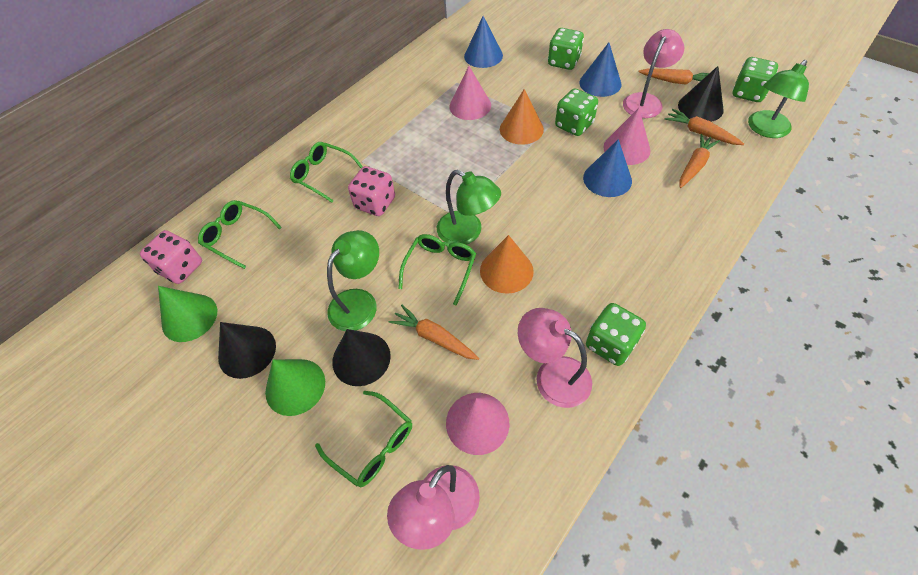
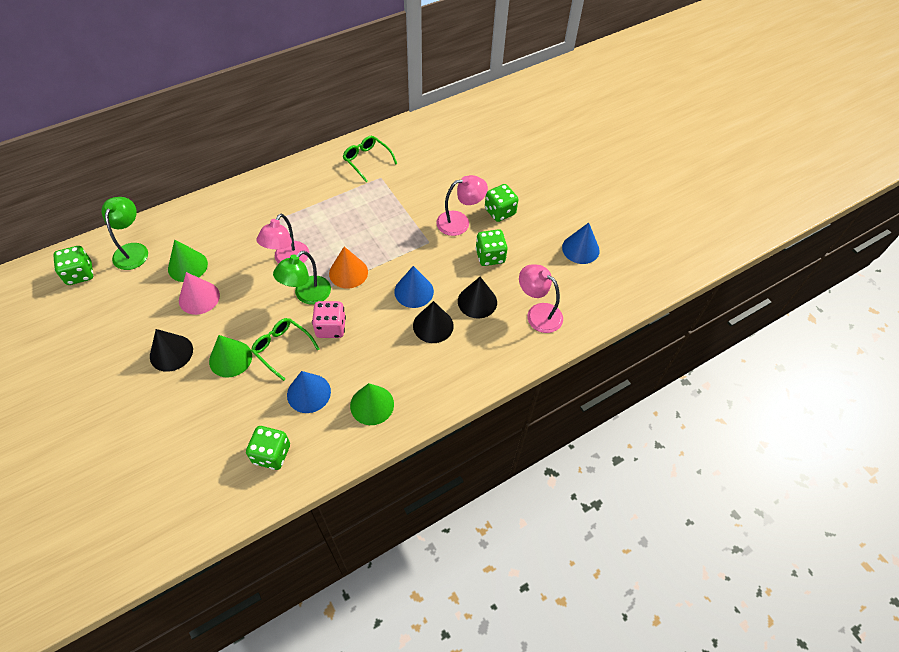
green cone: [158,286,217,342] [265,359,325,416] = 2 -> [168,240,208,282] [209,335,252,378] [350,383,394,425] = 3
green glasses: [198,200,282,269] [290,142,363,203] [315,391,412,487] [398,234,476,306] = 4 -> [251,318,319,381] [343,136,397,182] = 2
green lamp: [327,230,379,331] [437,170,501,245] [748,60,809,138] = 3 -> [102,197,148,270] [273,251,331,305] = 2
orange carrot: [389,305,479,360] [638,69,709,84] [664,109,744,145] [680,134,720,188] = 4 -> none = 0
orange cone: [480,235,534,294] [500,89,544,145] = 2 -> [329,247,368,289] = 1
pink cone: [446,393,510,455] [449,66,491,120] [603,108,651,165] = 3 -> [179,272,220,315] = 1
pink dice: [140,230,202,284] [348,166,395,216] = 2 -> [312,301,346,338] = 1

